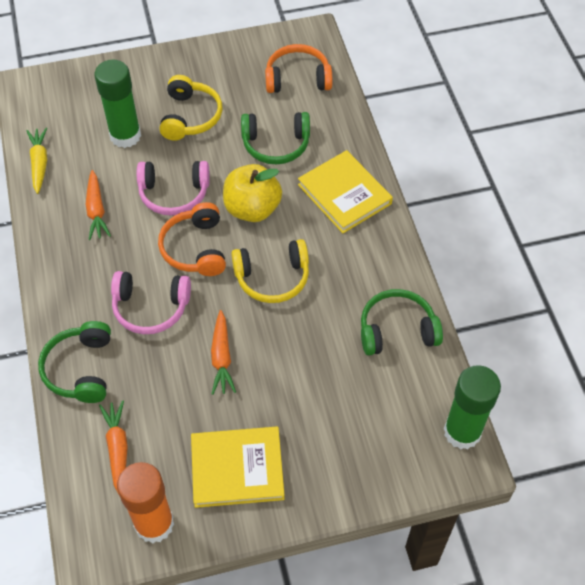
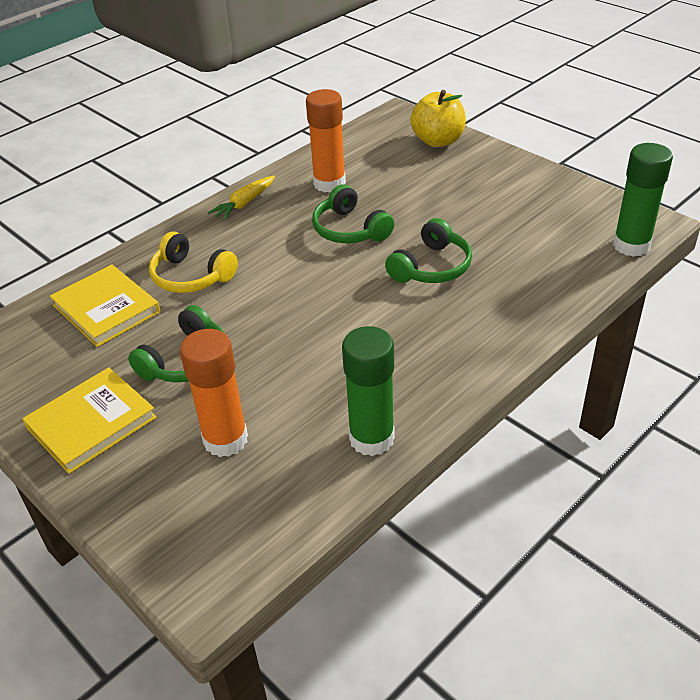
orange carrot: [86,170,111,240] [99,400,128,494] [211,310,236,395] = 3 -> none = 0
orange glue stick: [117,462,174,544] = 1 -> [180,329,248,457] [306,89,346,193] = 2
orange headphones: [158,202,226,276] [265,44,332,93] = 2 -> none = 0
pink headphones: [111,271,191,334] [137,161,210,216] = 2 -> none = 0
yellow headphones: [159,75,222,140] [231,239,309,303] = 2 -> [149,231,238,293] = 1

